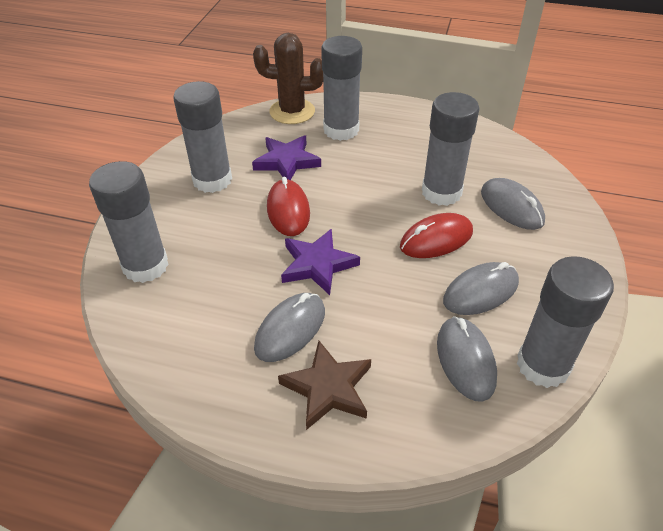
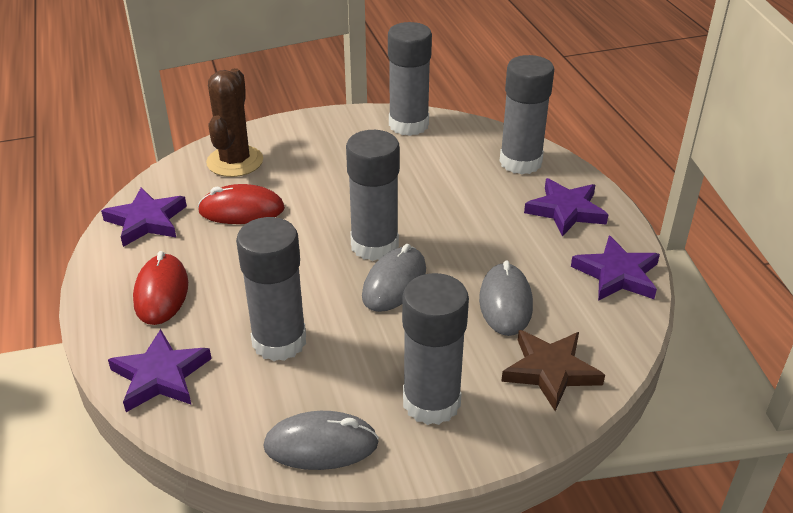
grey mouse: [254,293,325,362] [437,316,497,402] [443,262,519,315] [481,178,545,230] = 4 -> [263,411,379,470] [362,244,426,312] [479,261,533,336] = 3
purple star: [252,135,321,180] [281,229,360,295] = 2 -> [101,187,187,247] [108,329,212,412] [524,178,608,237] [571,236,660,301] = 4

